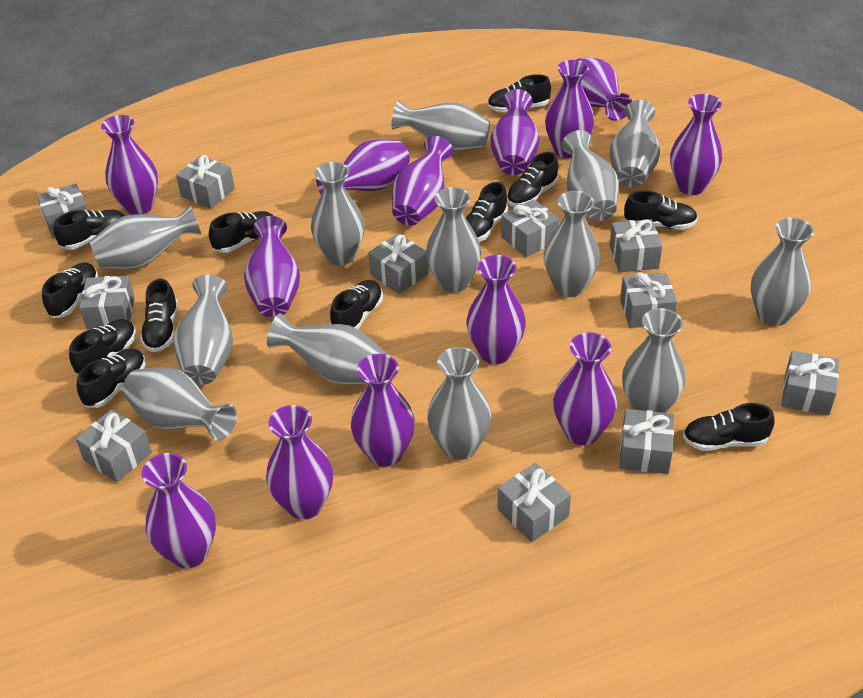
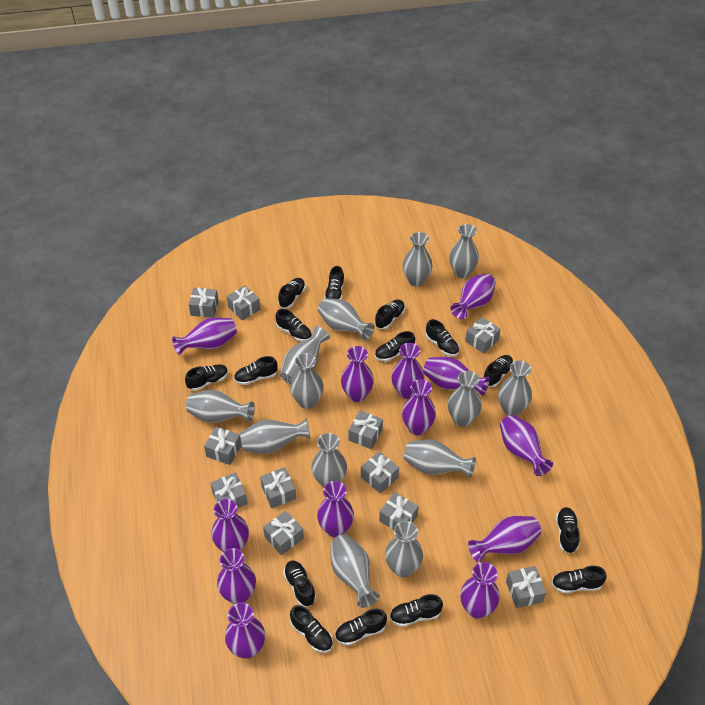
black shoe: [42,263,99,318] [54,210,124,250] [69,319,136,375] [77,348,146,408] [140,278,178,352] [209,211,273,253] [330,280,383,329] [466,182,508,242] [487,74,551,112] [507,152,558,206] [624,191,698,229] [683,403,774,451] = 12 -> [185,364,228,391] [234,356,278,385] [276,309,312,342] [278,278,306,308] [283,560,316,607] [290,605,333,653] [324,266,345,300] [335,609,387,646] [375,300,405,329] [375,331,415,362] [389,594,443,627] [426,319,459,356] [483,355,513,387] [552,566,606,593] [556,507,580,554] = 15

